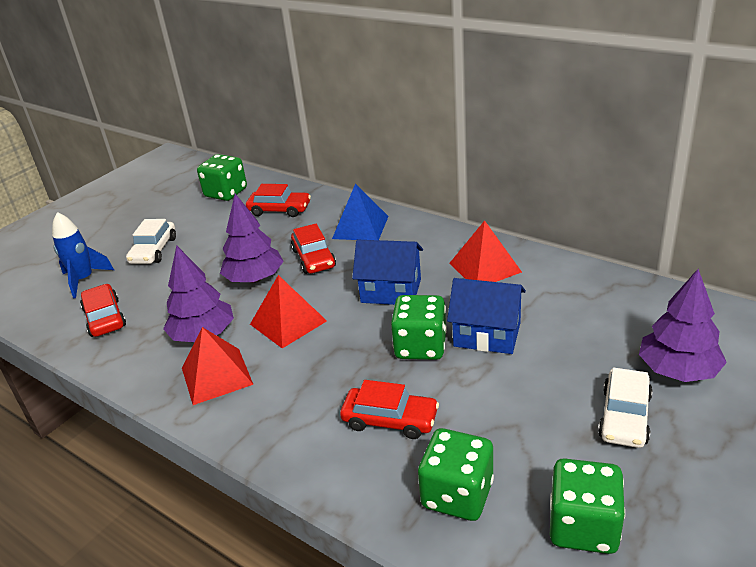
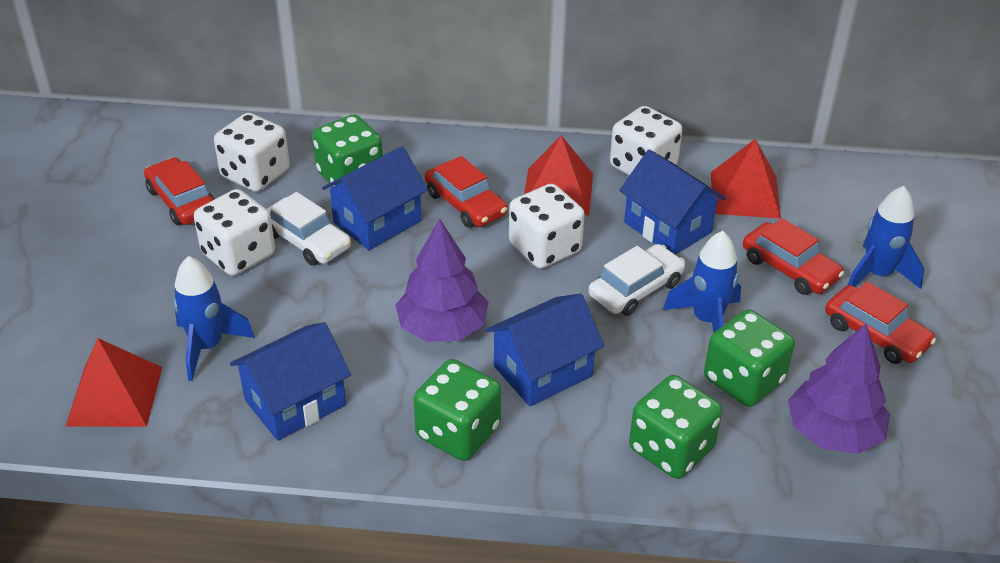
blue house: [352,240,423,305] [447,278,526,354] = 2 -> [230,322,351,441] [322,146,428,250] [486,294,604,407] [619,149,726,255] = 4
blue pyramid: [332,184,389,240] = 1 -> none = 0
blue rocket: [52,212,114,298] = 1 -> [173,256,255,381] [663,231,741,332] [848,186,924,289] = 3
purple tree: [163,245,234,342] [220,194,284,283] [639,269,727,382] = 3 -> [395,219,489,342] [788,324,890,454] = 2
white dice: none = 0 -> [194,189,275,276] [214,113,290,192] [509,184,585,269] [610,106,683,176] = 4

